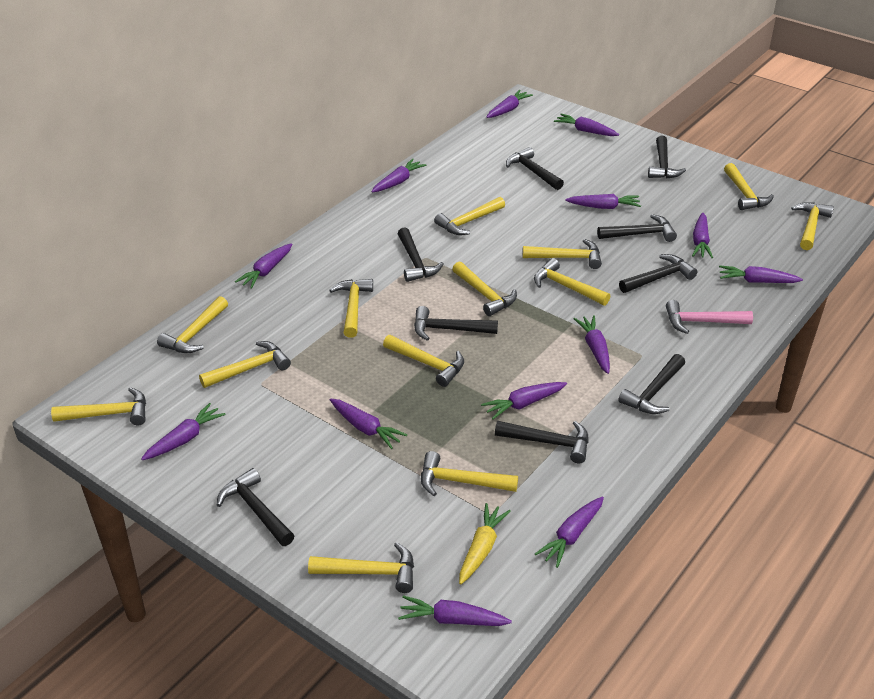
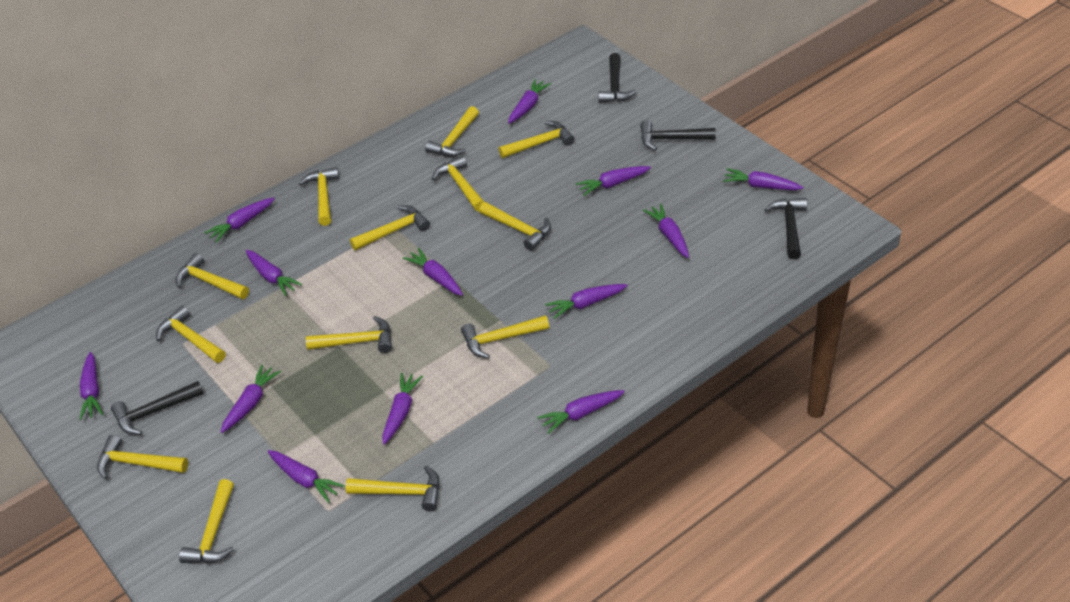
black hammer: [217,468,295,546] [398,227,444,282] [414,306,498,341] [495,421,589,463] [506,147,564,190] [597,214,677,242] [618,354,685,414] [619,254,697,293] [648,136,686,179] = 9 -> [111,381,204,435] [598,53,637,103] [640,120,716,151] [765,198,807,259] = 4
pink hammer: [666,300,753,334] = 1 -> none = 0
yellow carrot: [459,503,511,585] = 1 -> none = 0

